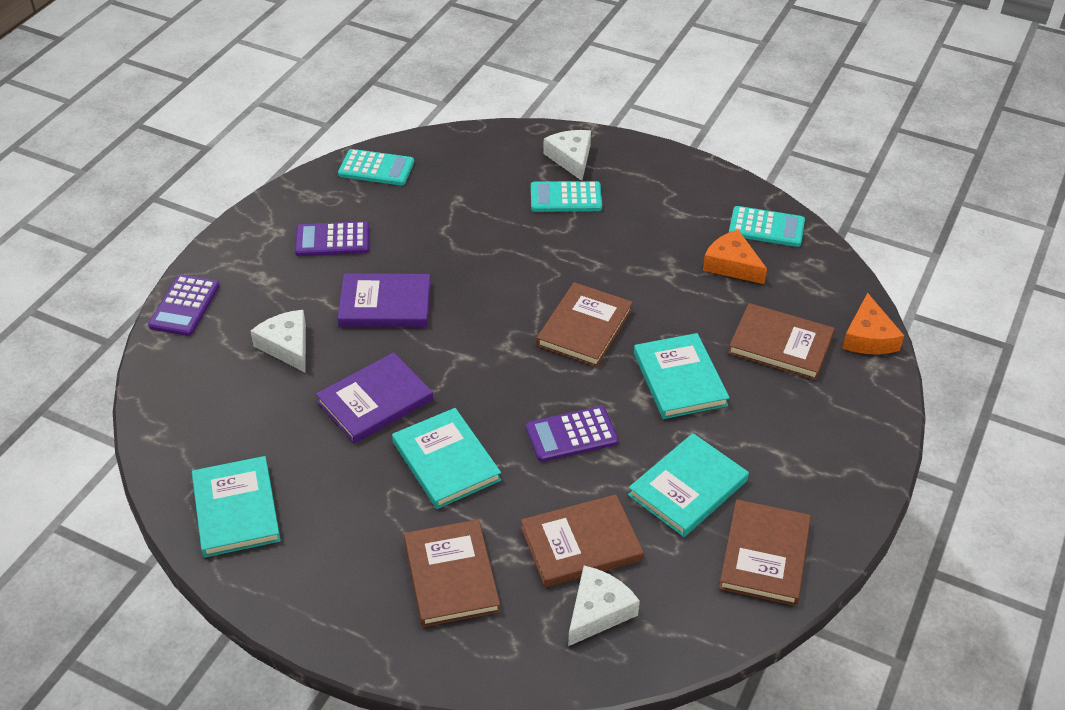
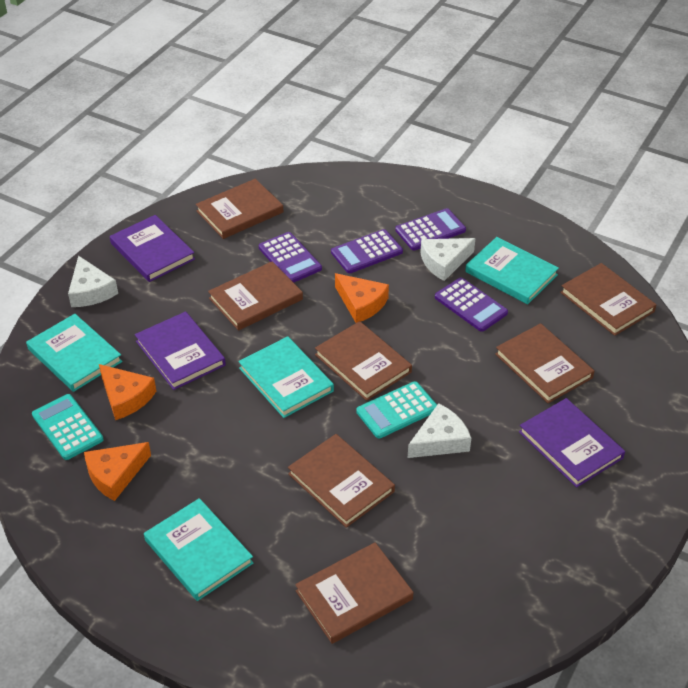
brown book: [404,519,500,627] [521,494,644,587] [536,282,633,367] [719,499,811,606] [728,303,835,380] = 5 -> [196,179,283,239] [208,261,303,331] [288,434,395,528] [295,542,413,644] [315,321,412,401] [495,323,594,403] [560,263,657,336] = 7
orange cheese: [703,230,767,284] [842,293,904,354] = 2 -> [84,442,151,501] [99,364,156,420] [335,273,389,323] = 3
purple book: [316,352,433,444] [338,273,431,327] = 2 -> [110,215,195,282] [135,311,226,390] [519,398,625,488] = 3
purple calculator: [148,274,220,336] [295,221,370,256] [526,406,619,462] = 3 -> [259,232,322,283] [331,229,403,273] [395,208,466,251] [435,278,508,332] = 4
turquoise calculator: [338,149,414,186] [531,181,602,212] [729,206,805,247] = 3 -> [32,394,103,460] [356,381,437,439] = 2

